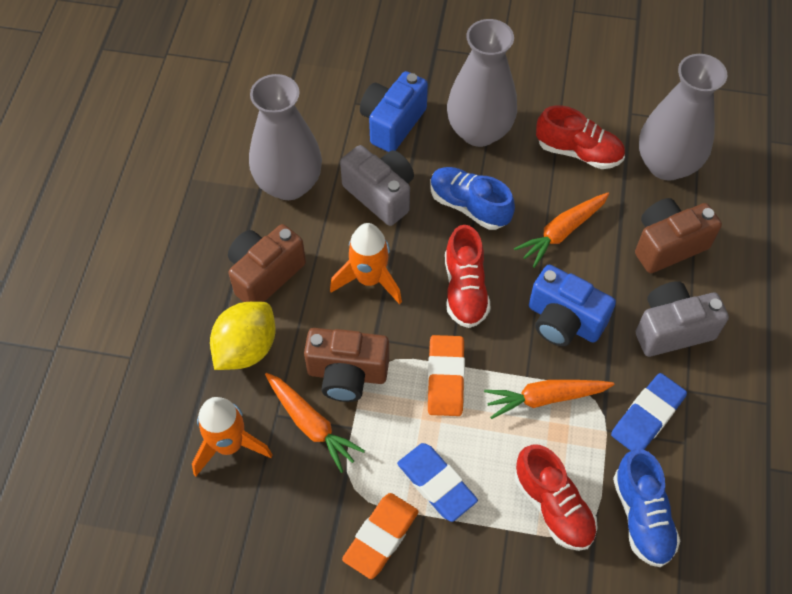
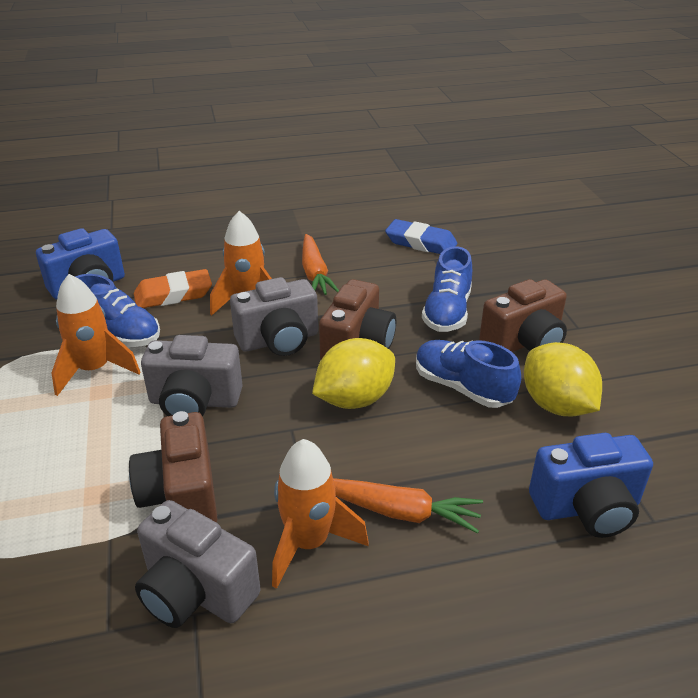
blue eraser: [397,443,478,522] [611,373,687,451] = 2 -> [385,219,457,254] = 1
blue shoe: [430,167,515,230] [613,449,680,567] = 2 -> [75,274,160,347] [416,340,521,408] [422,246,472,332] = 3
grey camera: [340,145,414,226] [636,281,729,357] = 2 -> [135,500,261,628] [141,335,243,416] [230,277,318,356] = 3
grey vase: [249,74,322,200] [447,19,517,147] [639,54,727,181] = 3 -> none = 0
orange carrot: [265,373,365,473] [484,380,615,419] [514,193,609,268] = 3 -> [302,234,339,295] [333,478,483,534] = 2
orange eraser: [342,493,419,579] [427,335,465,416] = 2 -> [134,269,212,308] = 1
orange rocket: [192,397,273,476] [330,223,402,304] = 2 -> [51,274,140,396] [210,211,272,316] [272,439,369,589] = 3
red shoe: [445,225,491,328] [515,444,598,551] [536,105,625,169] = 3 -> none = 0
yellow lemon: [210,301,275,370] = 1 -> [312,338,395,409] [524,342,602,416] = 2

